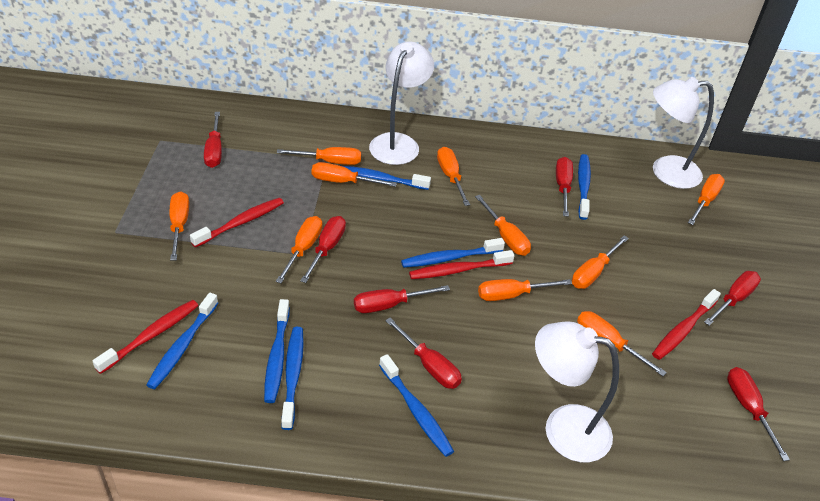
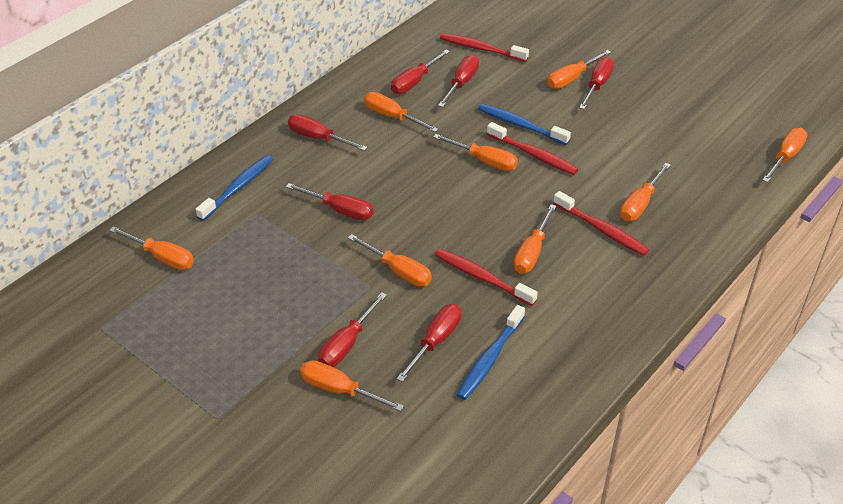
blue toothbrush: [146,293,218,389] [264,299,290,403] [281,327,304,430] [343,166,431,190] [379,354,454,457] [401,238,505,268] [578,154,591,220] = 7 -> [196,155,273,221] [457,305,525,400] [478,104,571,145] = 3
orange screwdriver: [170,191,189,261] [276,216,322,283] [277,147,361,165] [311,162,397,187] [437,147,470,206] [475,195,531,256] [478,279,572,301] [572,236,629,289] [577,311,667,376] [688,174,725,225] = 10 -> [109,226,194,270] [300,360,404,411] [348,234,432,287] [364,92,439,132] [433,134,518,171] [514,204,557,274] [547,50,611,89] [620,163,671,221] [762,128,808,183] = 9
white lamp: [369,42,434,165] [535,321,619,462] [653,77,714,189] = 3 -> none = 0

